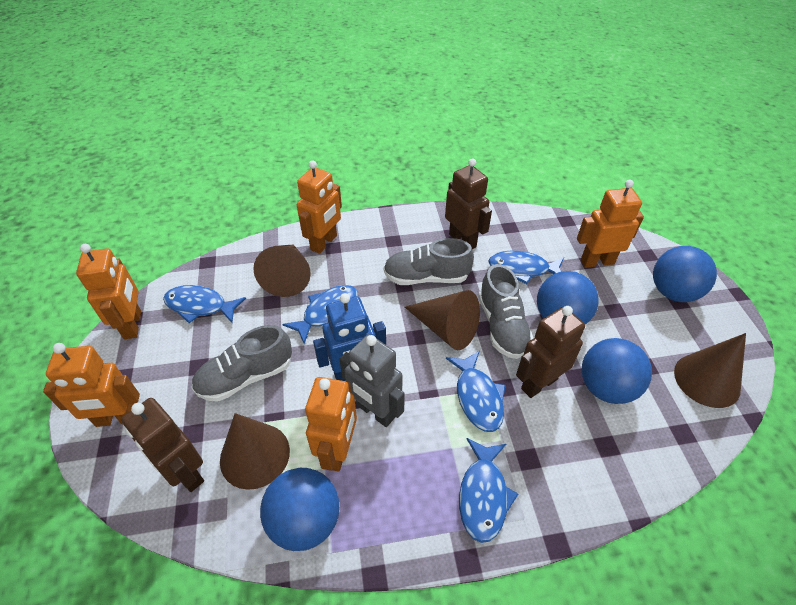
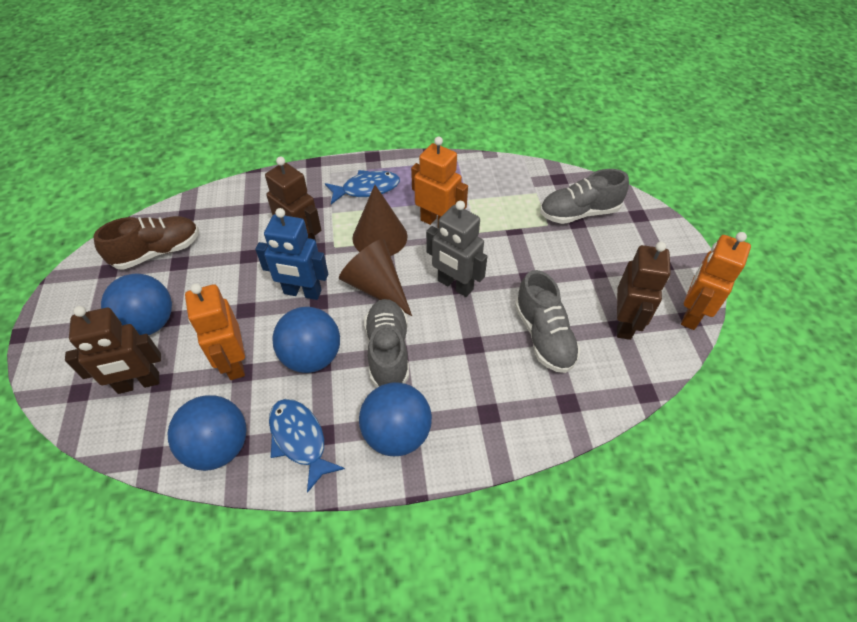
blue fish: [163,285,246,323] [282,285,358,344] [446,351,506,432] [459,438,518,543] [488,251,564,284] = 5 -> [269,399,345,493] [325,170,400,204] = 2
brown cone: [220,413,290,490] [253,245,311,297] [405,290,480,350] [674,333,746,408] = 4 -> [339,239,412,316] [353,185,408,256] = 2
brown shoe: none = 0 -> [94,216,199,270] = 1
orange robot: [43,343,140,427] [76,244,141,339] [297,160,342,254] [305,377,357,472] [577,180,644,268] = 5 -> [185,283,245,380] [411,137,468,225] [681,232,751,330] = 3

